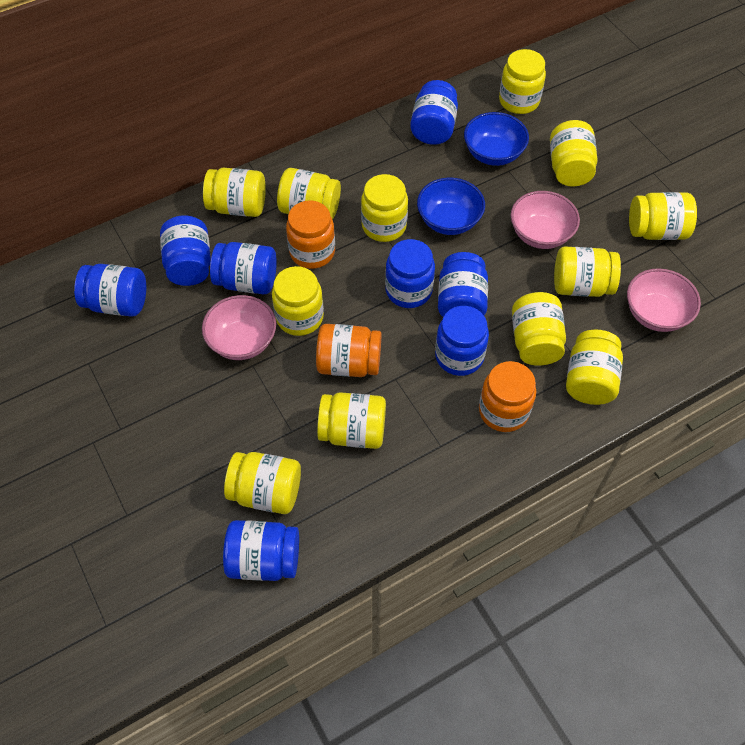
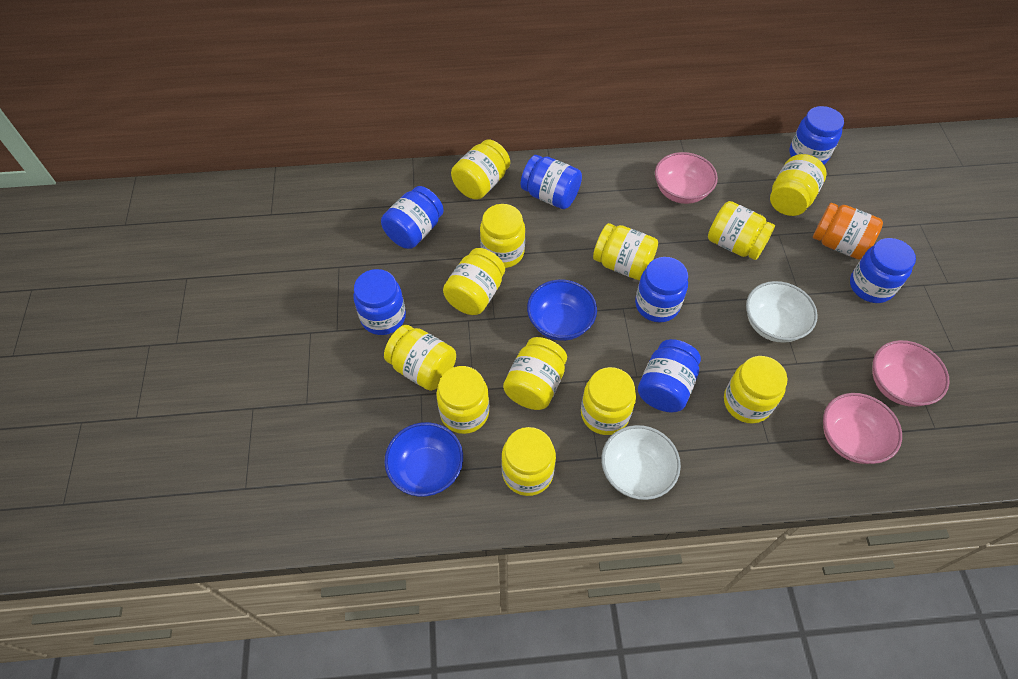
blue jar: [74,264,146,317] [160,215,211,286] [210,242,277,294] [223,520,299,581] [385,239,435,308] [410,80,458,145] [435,306,489,376] [438,252,488,317] = 8 -> [353,269,406,335] [381,186,444,249] [521,155,582,209] [635,257,688,322] [638,339,701,412] [789,106,844,164] [850,238,916,303] = 7
orange jar: [286,200,335,269] [316,324,381,377] [479,361,536,432] = 3 -> [813,203,883,260] = 1
white bowl: none = 0 -> [602,425,681,500] [746,281,818,343] = 2

